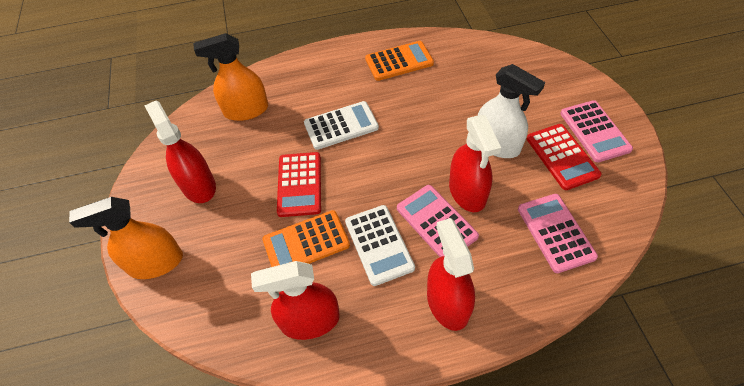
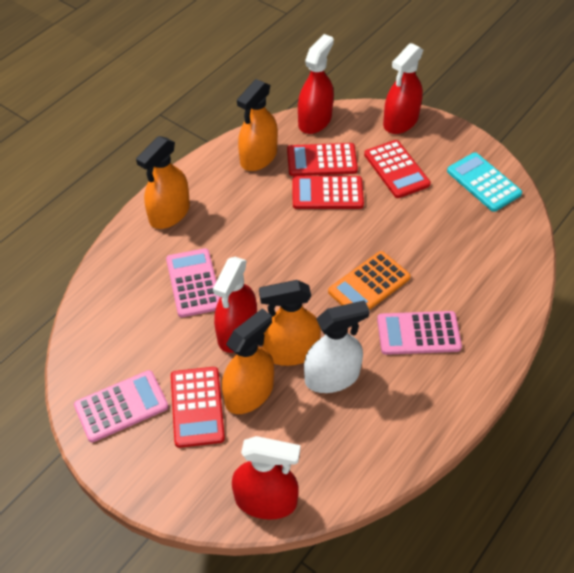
orange calculator: [262,210,350,267] [365,41,434,81] = 2 -> [328,251,411,310] = 1
orange spray bottle: [69,197,183,279] [193,33,268,121] = 2 -> [136,136,190,229] [222,308,274,414] [237,79,278,171] [259,280,321,366] = 4
red calculator: [277,152,321,217] [527,124,602,190] = 2 -> [171,367,225,448] [287,143,358,176] [292,176,364,209] [364,140,431,198] = 4
turquoise calculator: none = 0 -> [447,152,522,212] = 1
white calculator: [304,101,379,150] [345,205,415,286] = 2 -> none = 0

